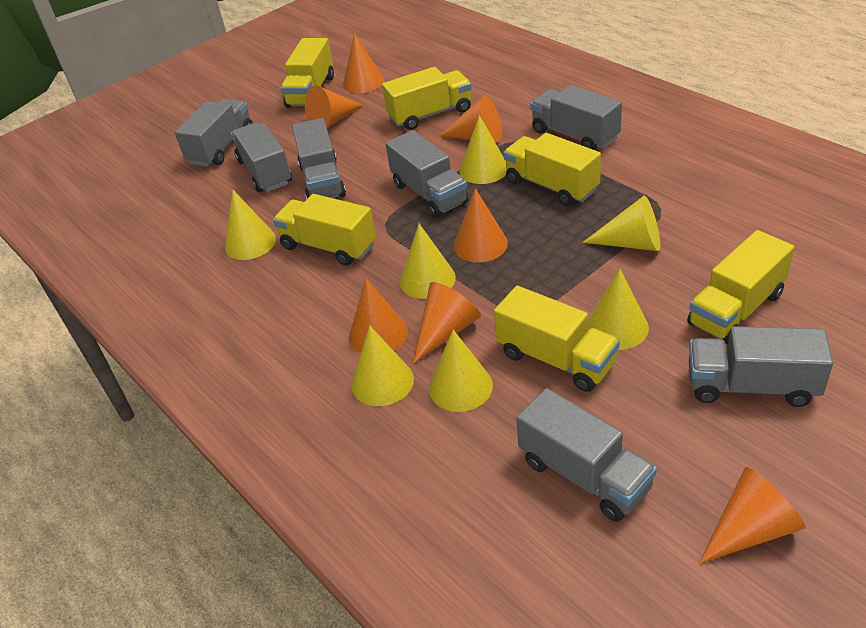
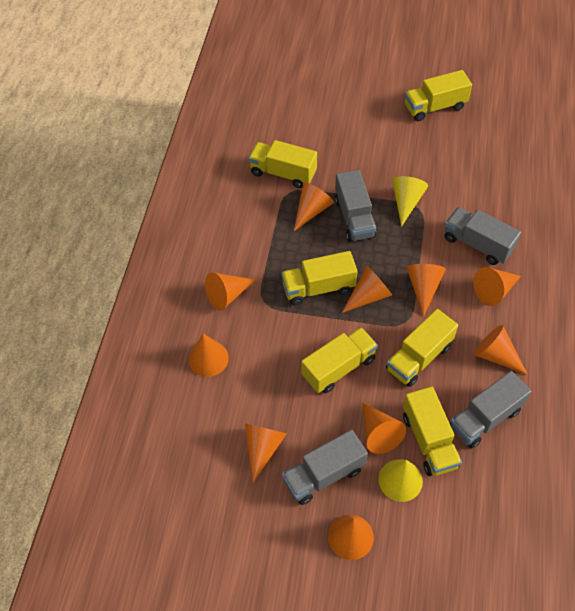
grey truck: [175,99,253,167] [231,122,292,192] [292,118,346,199] [386,130,469,218] [516,388,657,522] [530,85,622,150] [689,326,833,407] = 7 -> [282,430,368,505] [335,170,376,242] [444,207,521,265] [450,371,531,448] = 4
orange cone: [305,85,363,128] [343,33,384,93] [349,278,408,354] [413,282,481,364] [439,96,502,142] [454,188,508,262] [699,467,806,564] = 7 -> [189,333,229,377] [205,272,256,310] [245,424,287,483] [294,182,334,231] [328,514,374,560] [342,266,392,313] [363,403,406,454] [406,264,446,317] [473,267,521,306] [474,325,528,375] = 10
yellow cone: [225,190,276,260] [351,325,414,406] [400,224,456,299] [429,330,493,412] [459,115,507,184] [583,196,660,251] [588,269,649,350] = 7 -> [378,460,423,502] [392,176,428,227] = 2

